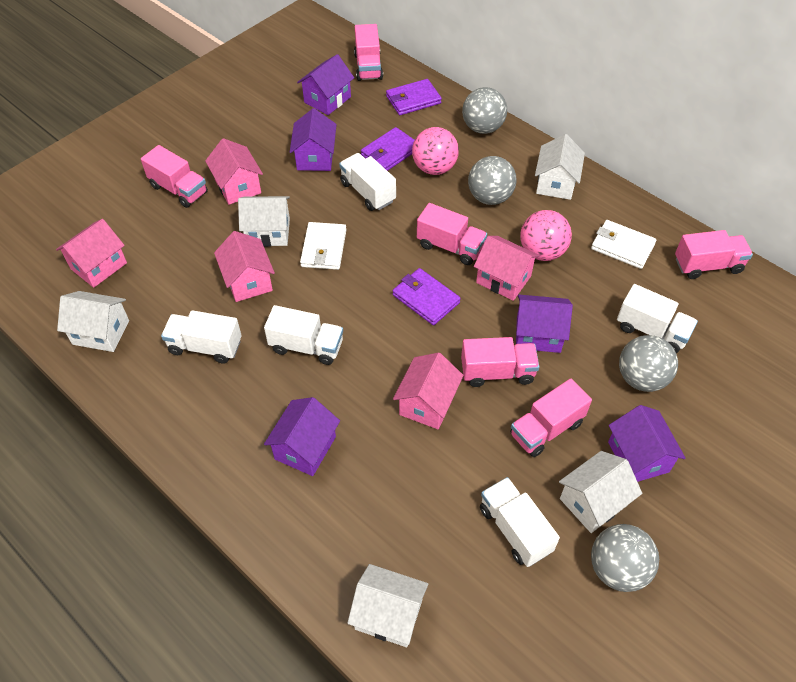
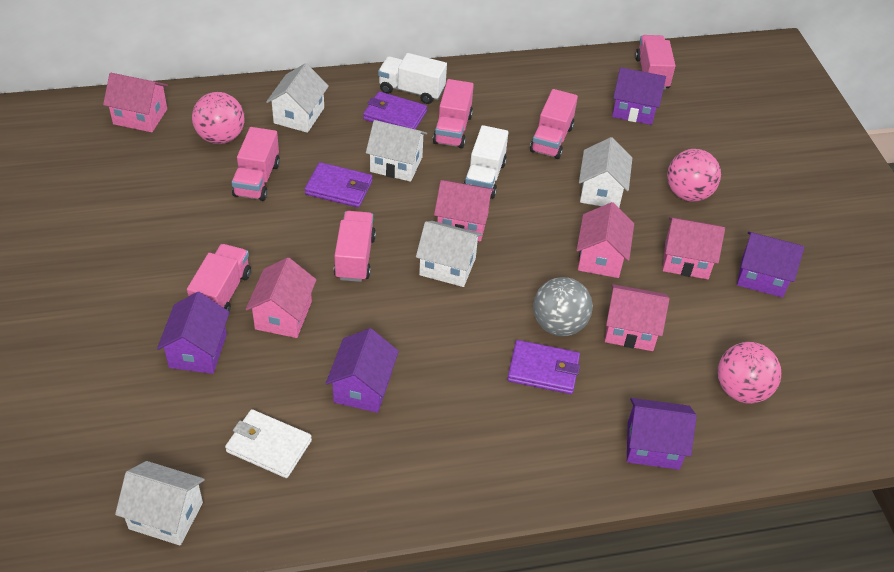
grey ball: [462,87,507,134] [468,156,517,205] [591,524,659,592] [619,335,678,392] = 4 -> [533,277,593,336] = 1
pink ball: [412,127,459,175] [520,210,572,261] = 2 -> [192,92,245,144] [667,149,721,202] [718,342,781,404] = 3
pink house: [56,219,127,288] [205,138,263,205] [214,231,275,302] [393,352,464,429] [474,236,540,301] = 5 -> [103,73,168,132] [246,257,317,338] [434,180,494,241] [577,202,634,278] [605,284,669,351] [663,217,725,279] = 6
white truck: [161,310,242,364] [264,305,343,365] [339,153,396,211] [480,477,560,567] [617,284,698,353] = 5 -> [378,53,447,104] [464,125,508,199] = 2
white wallet: [300,222,346,270] [591,220,656,269] = 2 -> [225,409,312,478] = 1

